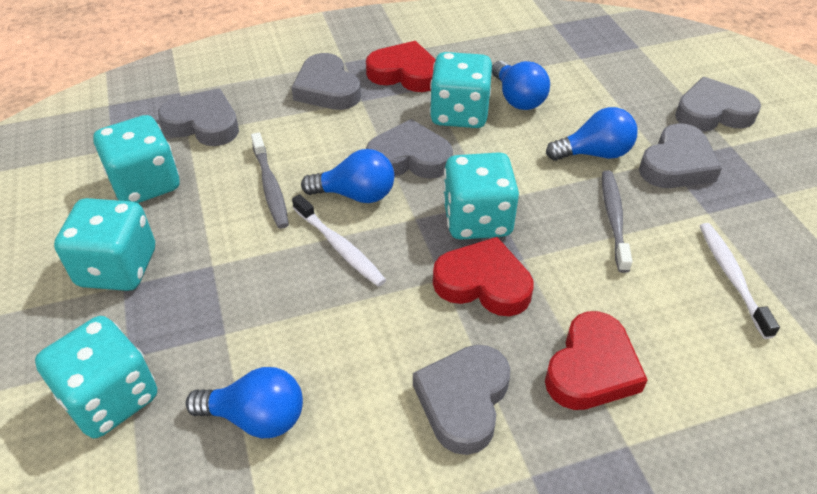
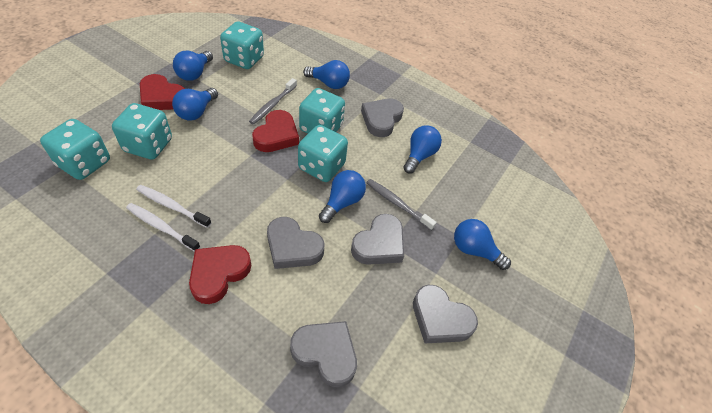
blue light bulb: [185,367,303,438] [301,149,394,203] [492,61,550,110] [546,107,638,161] = 4 -> [172,88,218,120] [173,51,213,81] [303,60,350,89] [319,170,366,223] [403,125,442,174] [454,219,511,270] = 6
grey heart: [158,88,239,146] [291,53,361,110] [366,119,453,179] [413,345,510,455] [639,123,722,188] [675,77,761,132] = 6 -> [267,217,324,269] [290,321,357,387] [351,214,404,265] [361,98,404,137] [413,285,478,343] = 5

